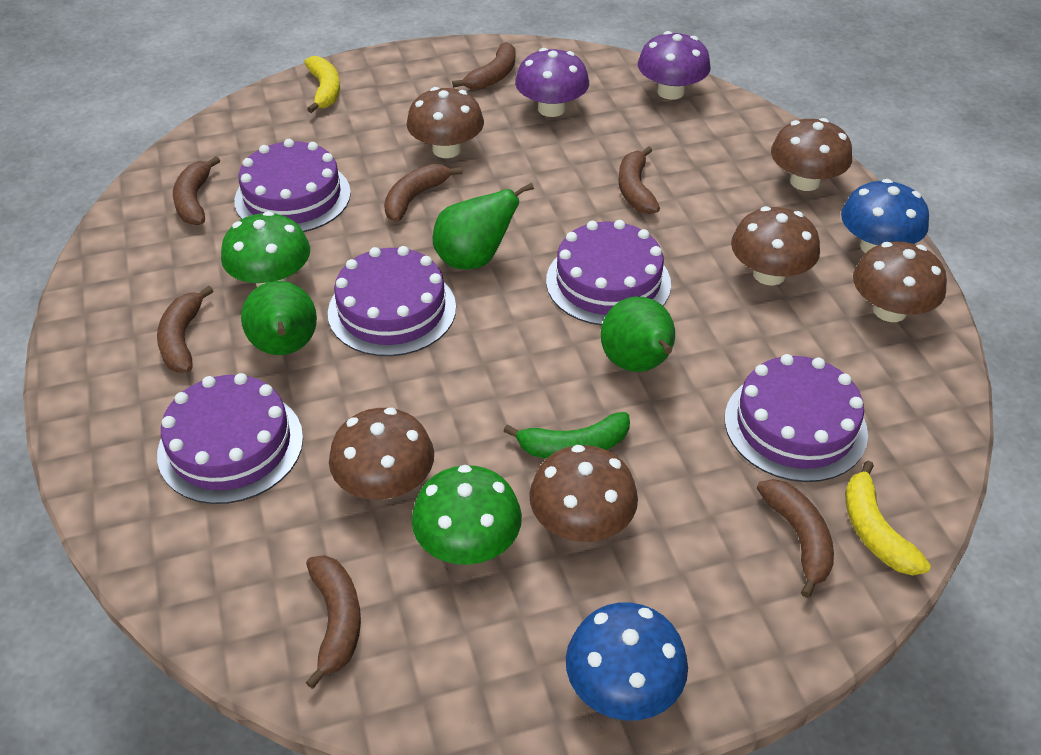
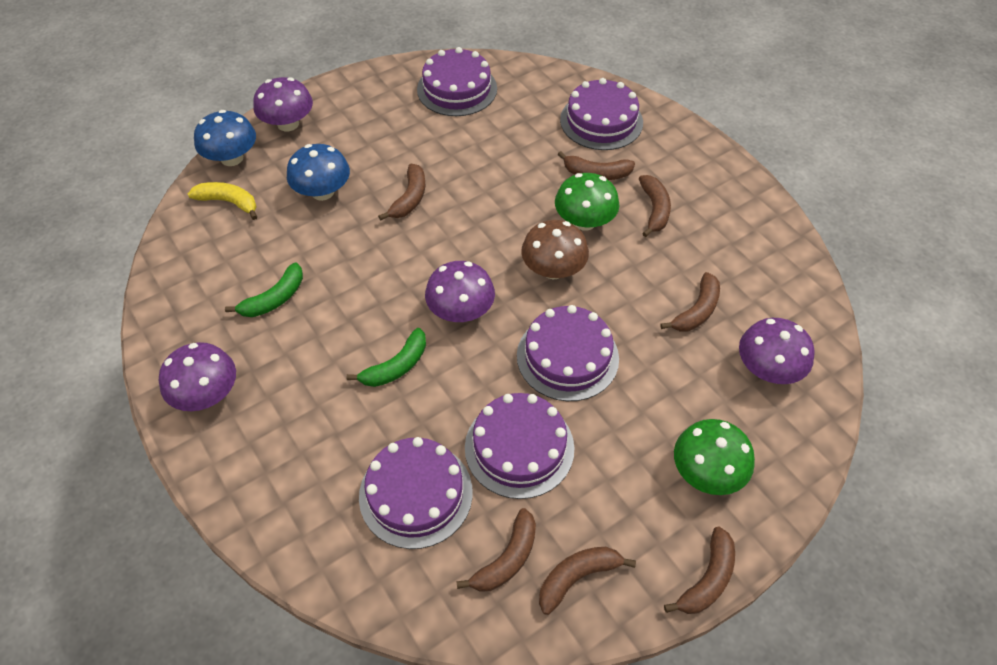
brown mushroom: [329,408,434,500] [407,87,484,158] [529,445,638,542] [731,206,820,286] [771,118,852,191] [853,241,947,322] = 6 -> [521,220,589,279] = 1
green banana: [504,412,630,459] = 1 -> [225,262,303,317] [347,328,426,387] = 2
green pear: [241,281,317,355] [433,183,534,269] [601,296,675,372] = 3 -> none = 0
purple mushroom: [515,48,589,117] [638,31,711,100] = 2 -> [159,342,236,411] [253,77,313,131] [425,261,495,322] [739,318,815,384] = 4
yellow banana: [304,56,340,113] [845,461,931,575] = 2 -> [188,182,257,220] = 1

